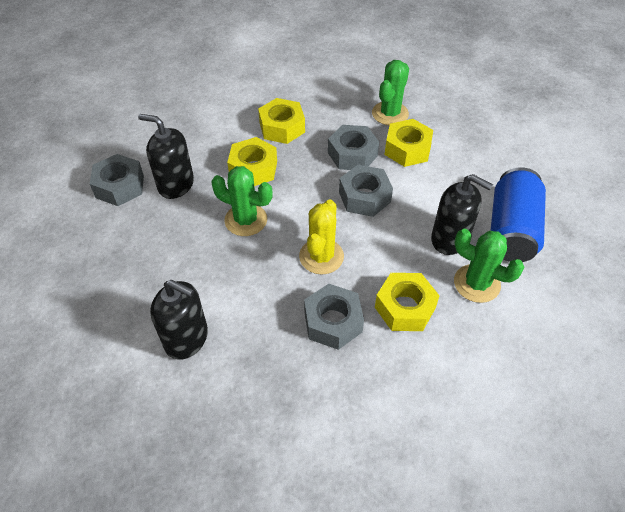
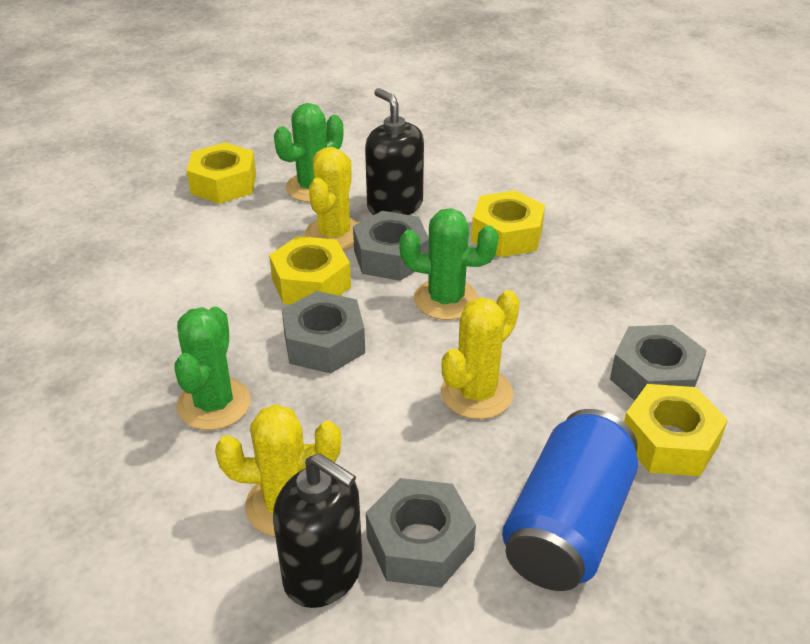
black soap dispenser: [138,114,194,199] [150,280,208,360] [431,174,493,255] = 3 -> [273,453,362,608] [365,88,424,215] = 2
yellow cactus: [299,199,344,274] = 1 -> [215,404,341,537] [305,147,359,250] [441,290,520,419] = 3

